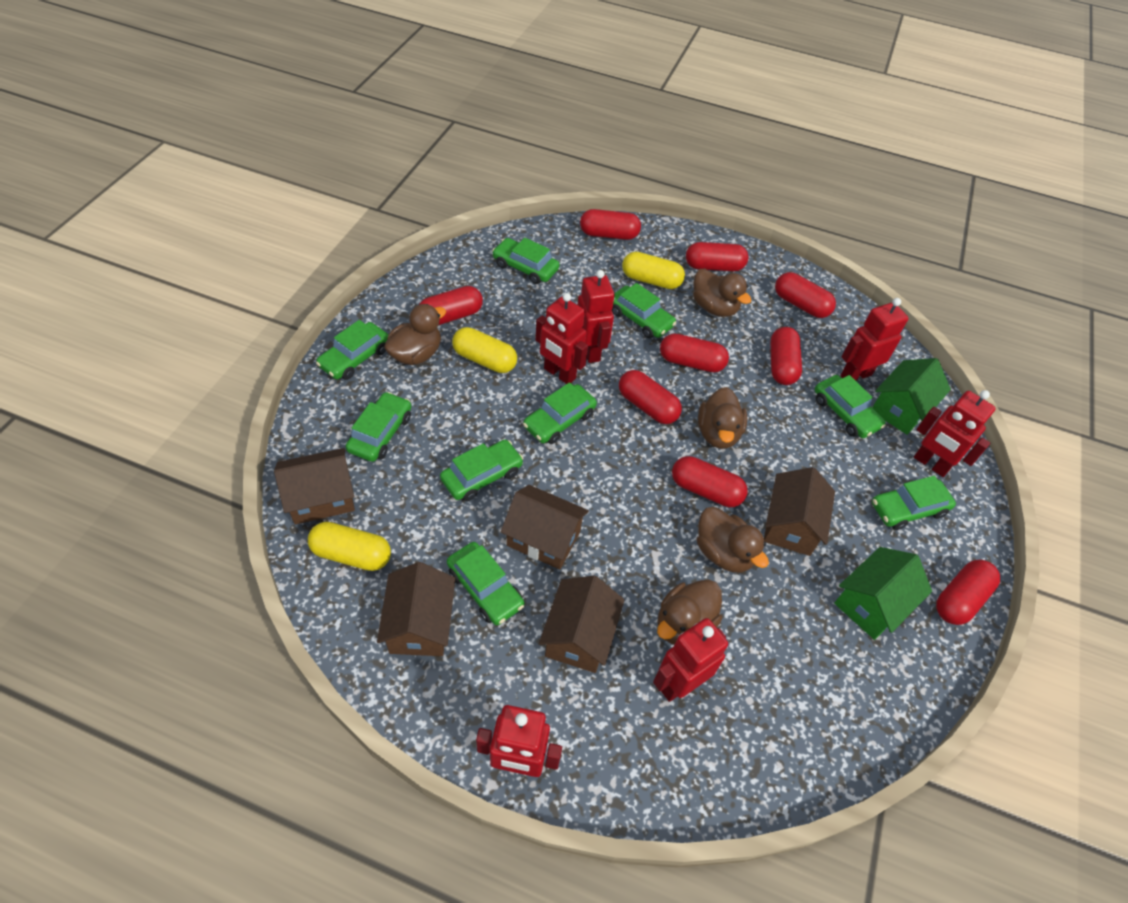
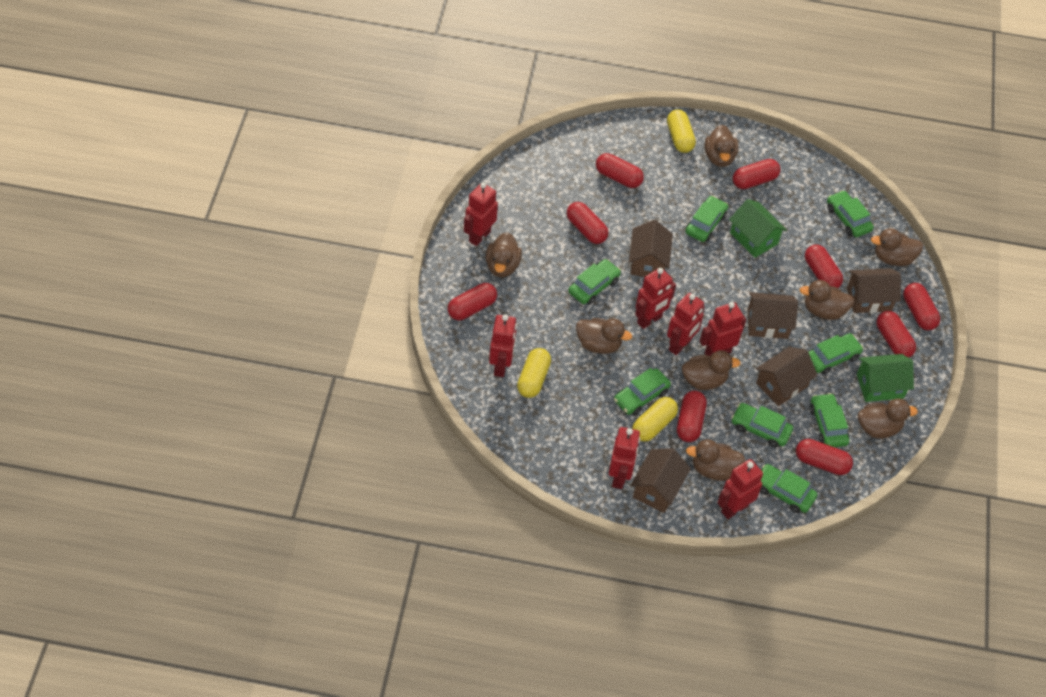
brown duck: [384,304,446,365] [657,580,722,645] [693,269,752,317] [697,507,769,573] [698,387,747,449] = 5 -> [486,232,522,277] [576,318,632,354] [682,350,741,390] [686,439,745,481] [705,125,738,167] [800,280,854,320] [858,399,918,439] [871,228,923,266] = 8
green car: [316,320,388,380] [346,392,411,462] [440,440,524,501] [447,542,524,625] [492,238,560,284] [523,382,597,444] [612,283,676,338] [815,375,886,438] [872,476,956,530] = 9 -> [568,259,621,305] [614,368,671,415] [685,196,728,242] [731,403,793,448] [760,464,817,513] [809,333,863,375] [809,393,849,447] [827,190,874,237] = 8
red robot: [476,705,562,777] [535,293,588,384] [578,270,615,363] [653,618,728,702] [840,298,909,381] [914,390,996,477] = 6 -> [464,182,498,246] [489,314,517,377] [609,427,640,489] [635,268,676,329] [667,293,705,355] [700,302,746,356] [717,459,763,519] = 7

